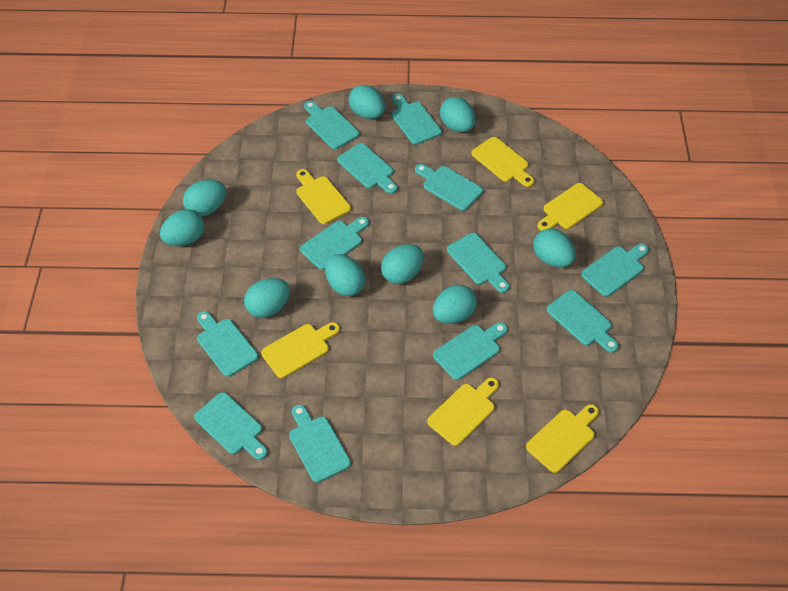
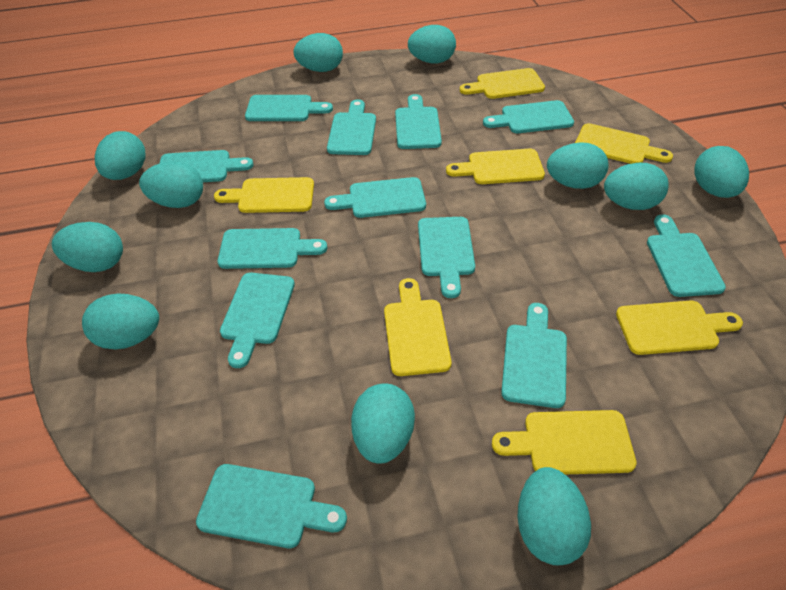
turquoise egg: [160,209,204,246] [183,180,226,217] [244,278,290,318] [325,254,365,296] [348,85,385,119] [381,244,424,284] [433,285,477,324] [440,97,475,132] [533,228,575,267] = 9 -> [52,222,123,272] [82,293,159,349] [95,131,145,180] [139,162,203,208] [293,33,343,72] [351,383,415,464] [408,25,456,63] [518,467,591,565] [547,142,609,189] [604,163,669,210] [694,146,749,198] = 11
yellow cutting board: [261,322,340,378] [296,169,351,224] [427,378,499,446] [471,137,534,187] [526,404,599,473] [537,183,603,231] = 6 -> [214,177,314,213] [384,278,452,376] [446,149,545,184] [460,68,545,99] [492,410,637,474] [575,123,673,164] [616,300,743,355] = 7

